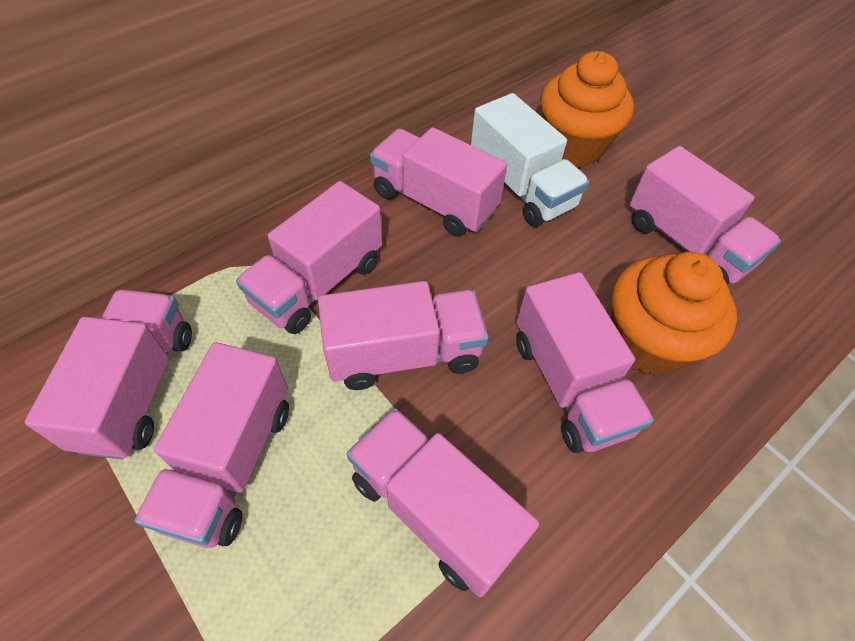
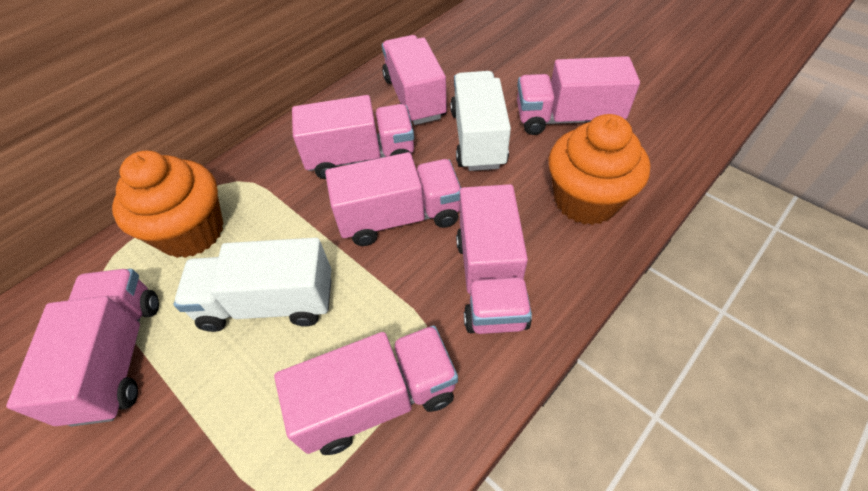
pink truck: [25,289,192,459] [135,342,289,548] [236,181,382,334] [318,281,489,390] [347,408,539,597] [370,127,507,237] [516,272,654,453] [629,146,781,285] = 8 -> [6,269,159,427] [274,325,458,455] [292,95,414,179] [325,152,461,246] [382,35,447,125] [456,184,532,334] [517,56,640,135] = 7
white truck: [471,93,590,227] = 1 -> [174,238,331,332] [450,71,511,171] = 2

